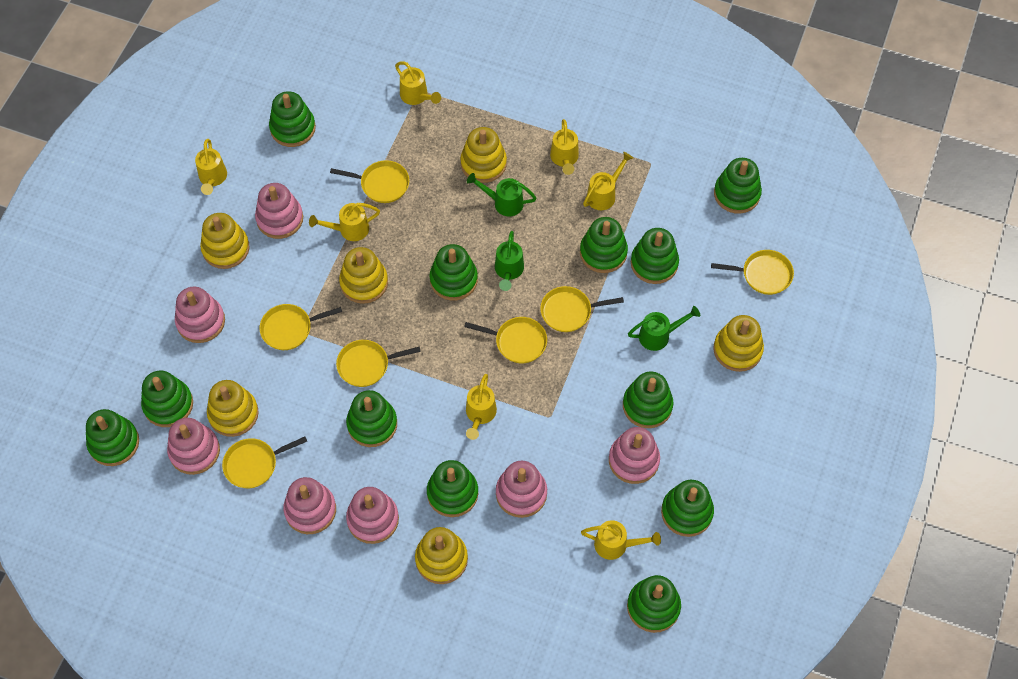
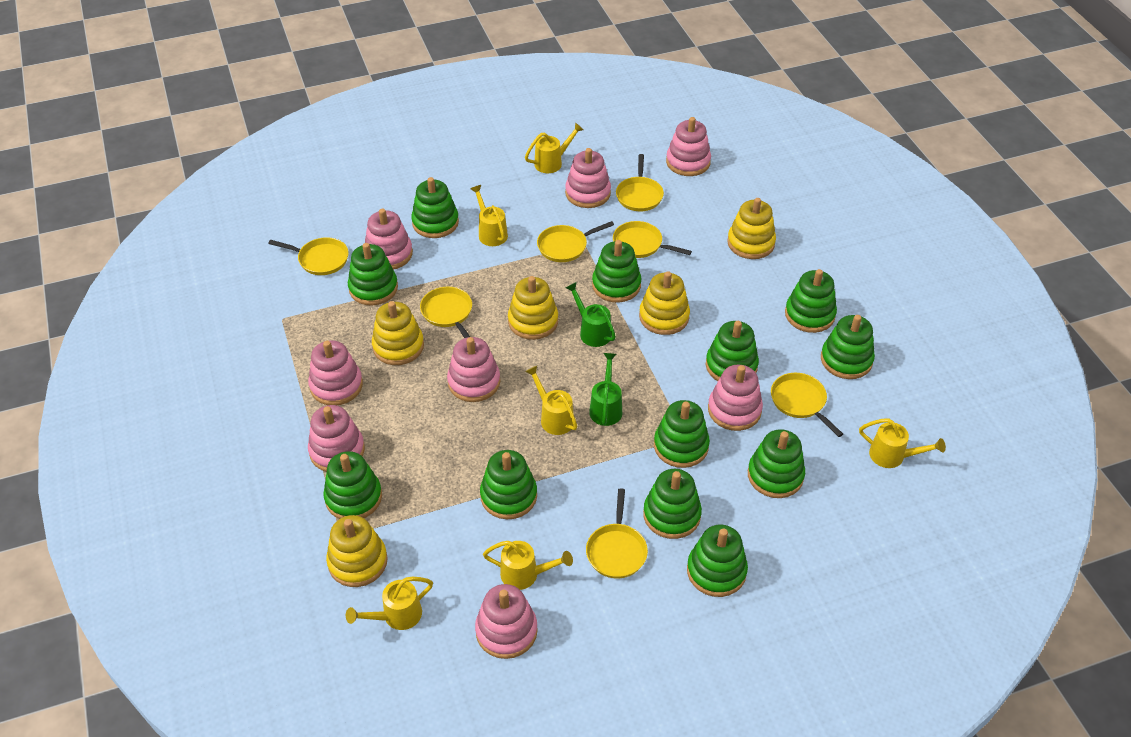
green watering can: [467,173,536,216] [495,231,524,291] [628,306,700,351] = 3 -> [566,282,616,347] [589,353,622,426] = 2
pink stacking toy: [167,418,220,475] [175,287,225,343] [255,183,303,239] [283,477,336,534] [346,487,399,544] [496,461,547,518] [609,427,660,484] = 7 -> [308,340,363,405] [308,405,365,472] [365,209,413,270] [447,337,500,402] [475,584,538,659] [565,148,611,208] [666,117,711,176] [708,365,763,431] = 8
yellow stacking toy: [200,213,250,269] [207,380,259,437] [339,247,388,304] [415,527,468,584] [460,127,507,183] [713,315,764,372] = 6 -> [326,515,388,587] [372,301,424,365] [508,276,558,340] [639,271,690,335] [727,198,776,259] = 5
yellow watering can: [195,139,227,195] [309,203,380,241] [395,61,441,105] [466,374,497,440] [550,119,579,175] [581,520,661,560] [583,152,633,210] = 7 -> [346,577,433,630] [470,185,508,246] [483,541,573,590] [525,123,584,173] [525,366,577,435] [859,418,946,468] = 6

